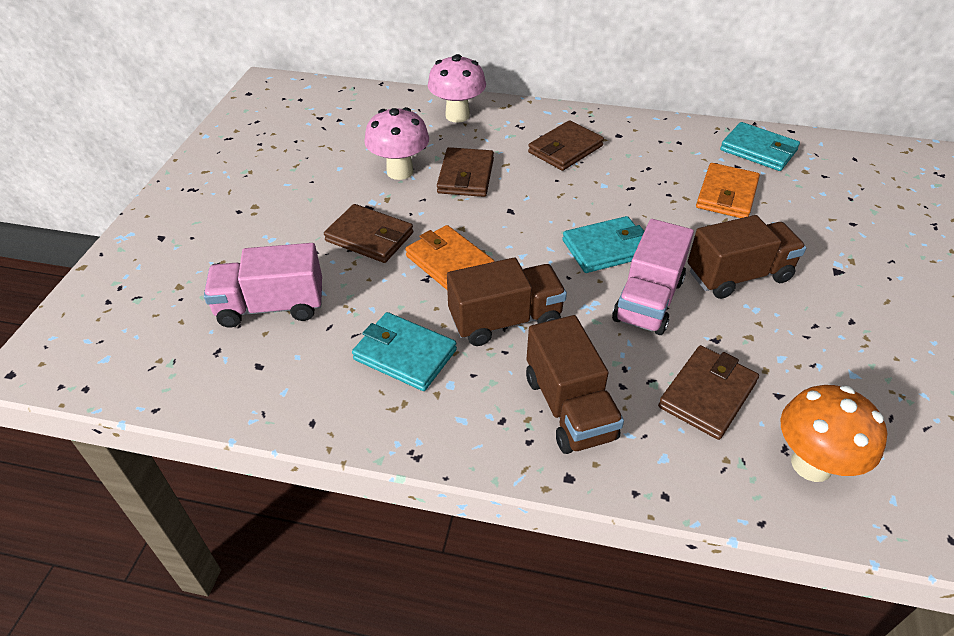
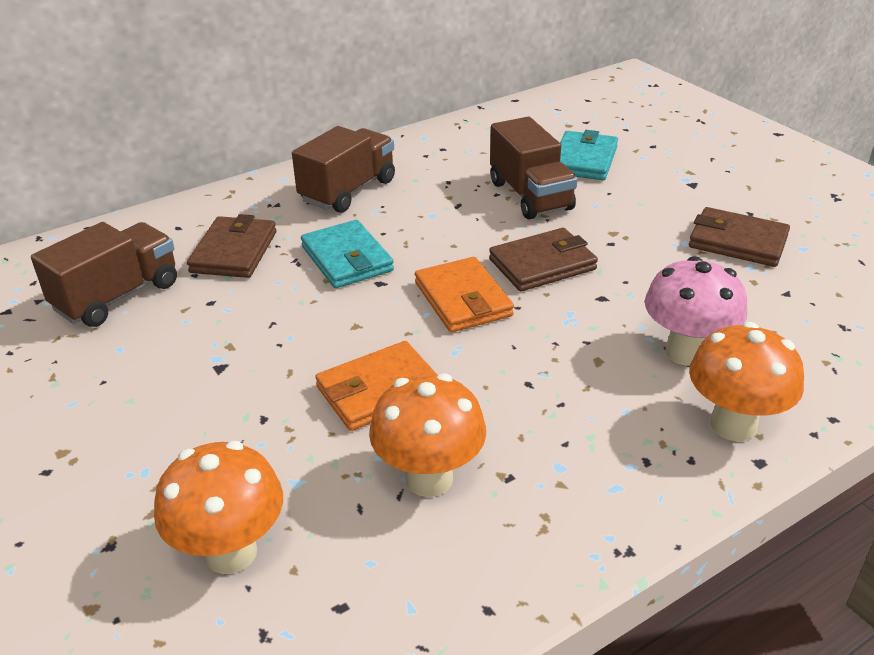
brown wallet: [324,204,413,263] [437,147,494,197] [528,120,604,171] [658,345,759,440] = 4 -> [187,214,277,278] [489,228,598,291] [689,207,790,267] = 3
orange mushroom: [780,385,887,482] = 1 -> [154,441,283,574] [369,373,486,497] [689,322,804,441] = 3
pink mushroom: [364,107,429,180] [428,54,486,123] = 2 -> [645,256,747,366] = 1
pink truck: [204,243,322,328] [612,219,694,335] = 2 -> none = 0
turquoise wallet: [352,312,457,391] [562,216,644,273] [720,122,800,171] = 3 -> [301,220,394,288] [560,130,618,180] = 2

